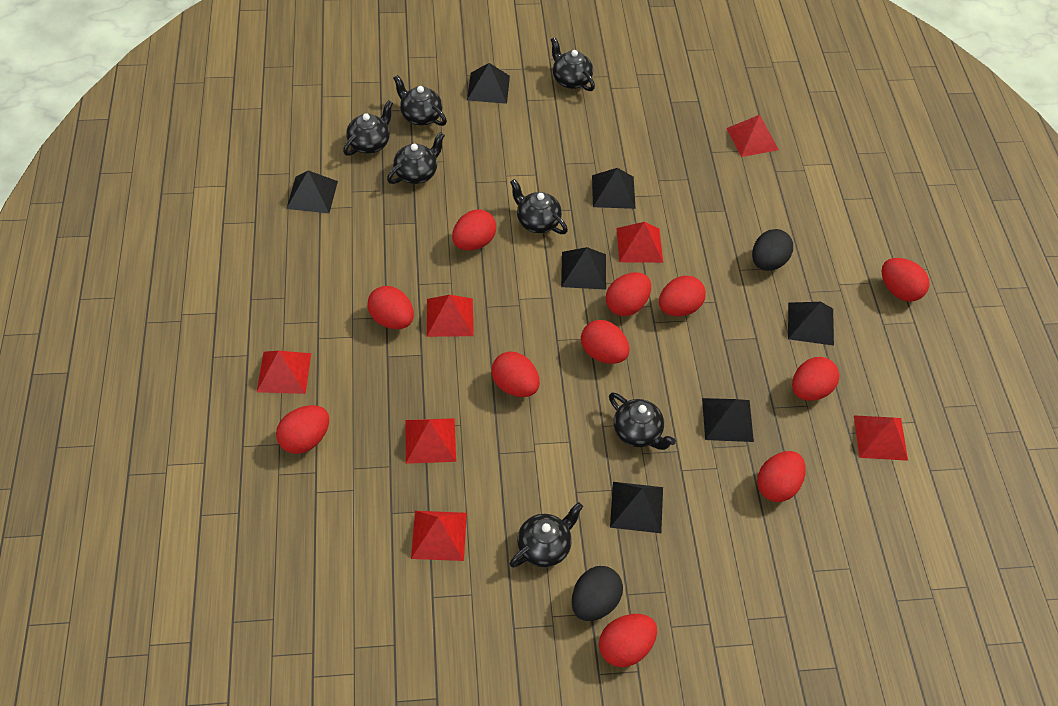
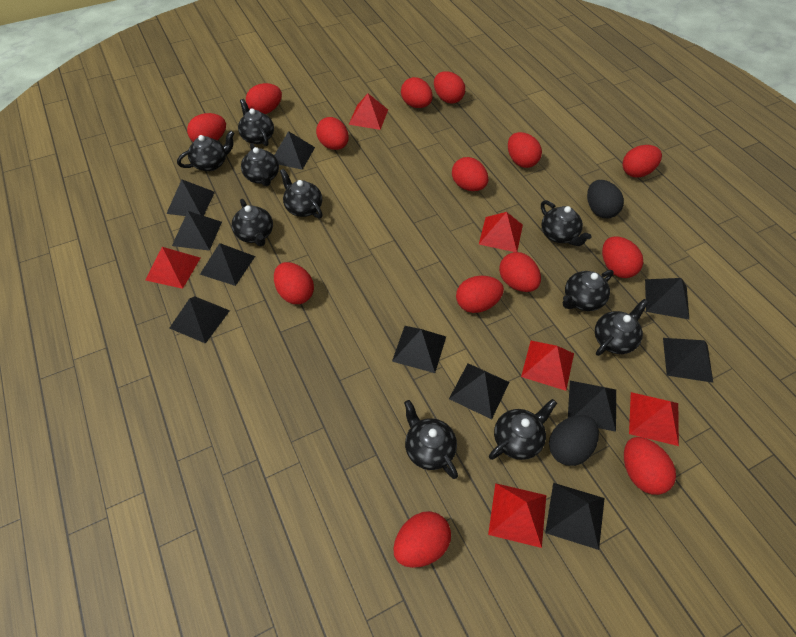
black pyramid: [286,170,338,213] [467,63,510,104] [561,247,606,290] [592,168,636,209] [610,482,663,533] [702,398,754,442] [788,302,834,346] = 7 -> [166,180,215,216] [170,296,230,344] [172,211,222,251] [200,243,255,286] [274,131,315,170] [392,326,446,373] [449,363,509,419] [545,483,605,550] [568,381,616,432] [645,278,689,319] [663,338,713,383] = 11
black teapot: [343,100,393,156] [387,132,445,184] [393,75,447,126] [509,502,583,568] [510,179,568,234] [551,37,595,91] [609,393,676,450] = 7 -> [177,131,235,171] [232,199,273,247] [238,99,274,146] [241,143,279,186] [280,169,323,218] [404,400,458,479] [489,399,557,460] [541,200,591,246] [563,270,614,311] [595,299,649,356] = 10
red egg: [276,405,329,454] [367,286,414,329] [452,210,496,250] [491,352,540,397] [581,320,630,364] [599,614,657,667] [606,272,651,316] [659,275,706,316] [757,451,806,502] [792,357,840,401] [882,258,929,302] = 11 -> [187,113,226,142] [246,83,282,114] [274,262,314,304] [316,117,349,150] [393,511,451,568] [401,77,433,108] [434,71,465,104] [452,157,488,191] [456,276,504,313] [499,252,541,292] [508,132,542,168] [602,236,643,278] [623,145,662,178] [624,437,676,495] = 14
red pyramid: [257,351,311,394] [405,418,456,464] [411,511,467,561] [427,295,474,337] [616,222,663,263] [726,115,779,157] [854,415,908,461] = 7 -> [145,247,200,289] [349,93,388,130] [479,212,523,252] [488,483,546,548] [521,341,574,391] [629,392,679,446] = 6

